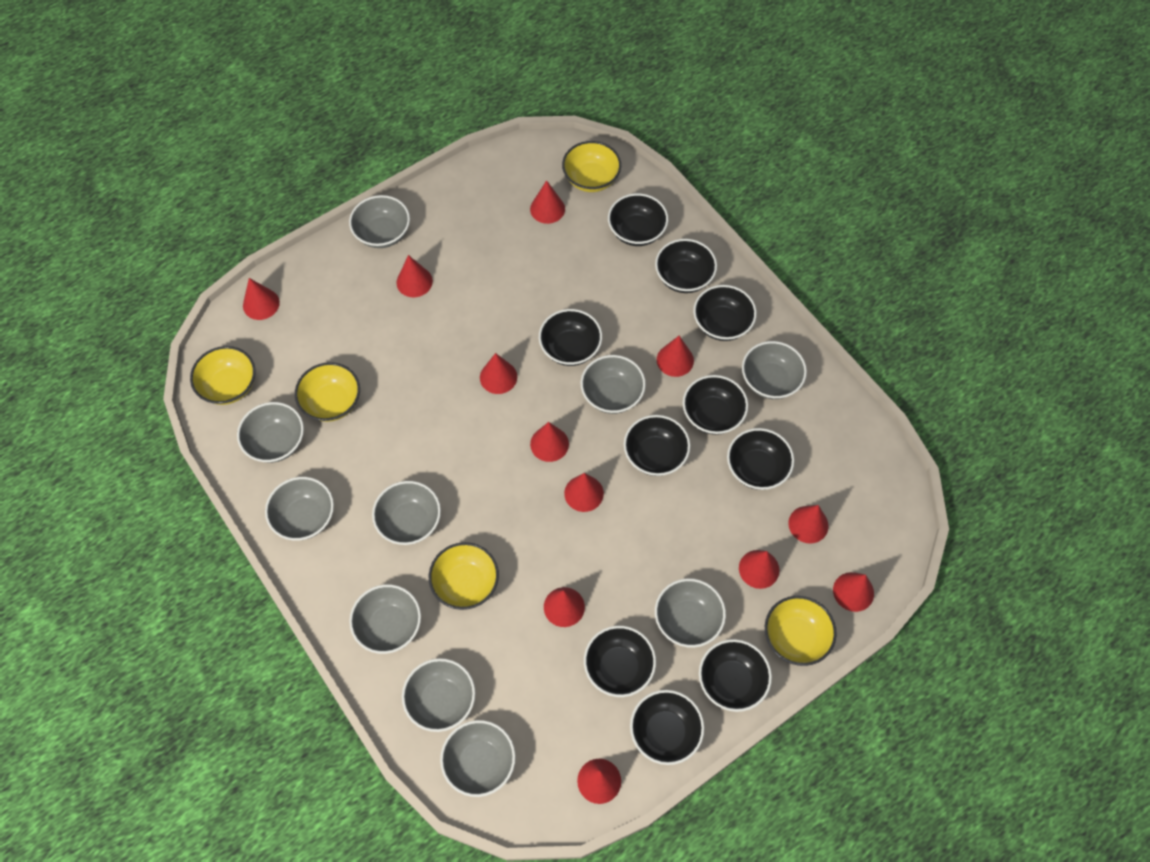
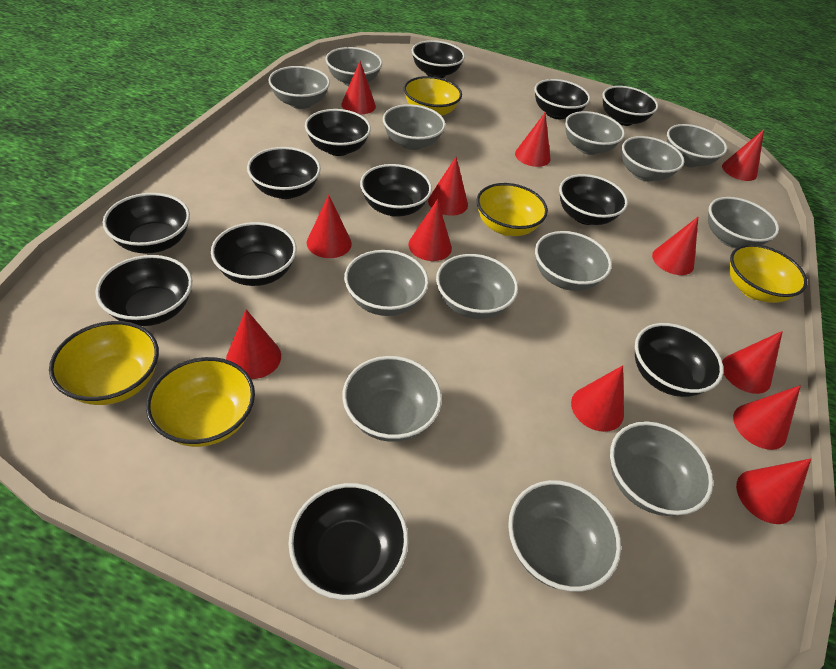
black bowl: [539,309,602,366] [584,626,656,697] [608,193,668,246] [624,415,691,476] [630,690,704,765] [655,239,717,293] [683,375,748,435] [693,285,757,341] [699,639,772,712] [727,428,794,490] = 10 -> [95,255,192,326] [103,193,190,254] [211,222,297,286] [247,147,321,199] [288,483,409,600] [305,109,371,156] [360,164,432,217] [412,40,465,78] [534,79,590,119] [559,174,628,225] [602,86,658,126] [635,323,724,397] = 12
grey bowl: [237,402,304,463] [265,477,334,541] [349,195,410,248] [349,584,421,654] [372,481,441,545] [402,658,475,732] [440,720,516,797] [581,355,646,414] [655,578,726,648] [742,341,807,399] = 10 -> [268,66,330,109] [325,47,382,86] [342,356,442,442] [344,250,429,316] [383,104,446,150] [436,254,518,319] [508,480,621,592] [535,231,612,291] [565,111,625,155] [610,421,713,516] [622,136,684,182] [667,124,727,167] [708,197,779,248] = 13

